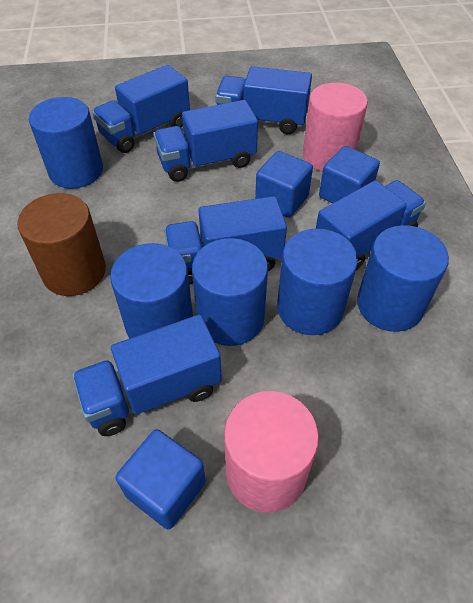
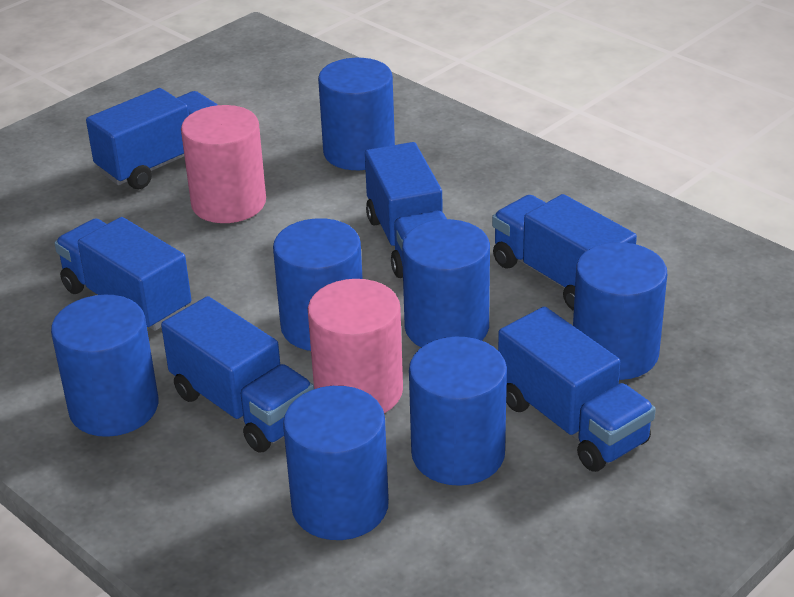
blue cube: [115,429,206,529] [255,151,313,218] [319,146,380,204] = 3 -> none = 0
blue cylinder: [29,97,103,189] [110,243,193,339] [192,238,268,346] [277,229,358,335] [357,225,449,332] = 5 -> [51,295,158,437] [273,218,363,351] [283,386,389,540] [318,58,395,170] [402,219,490,347] [409,337,507,486] [573,242,667,380] = 7
brown cylinder: [17,193,106,296] = 1 -> none = 0

